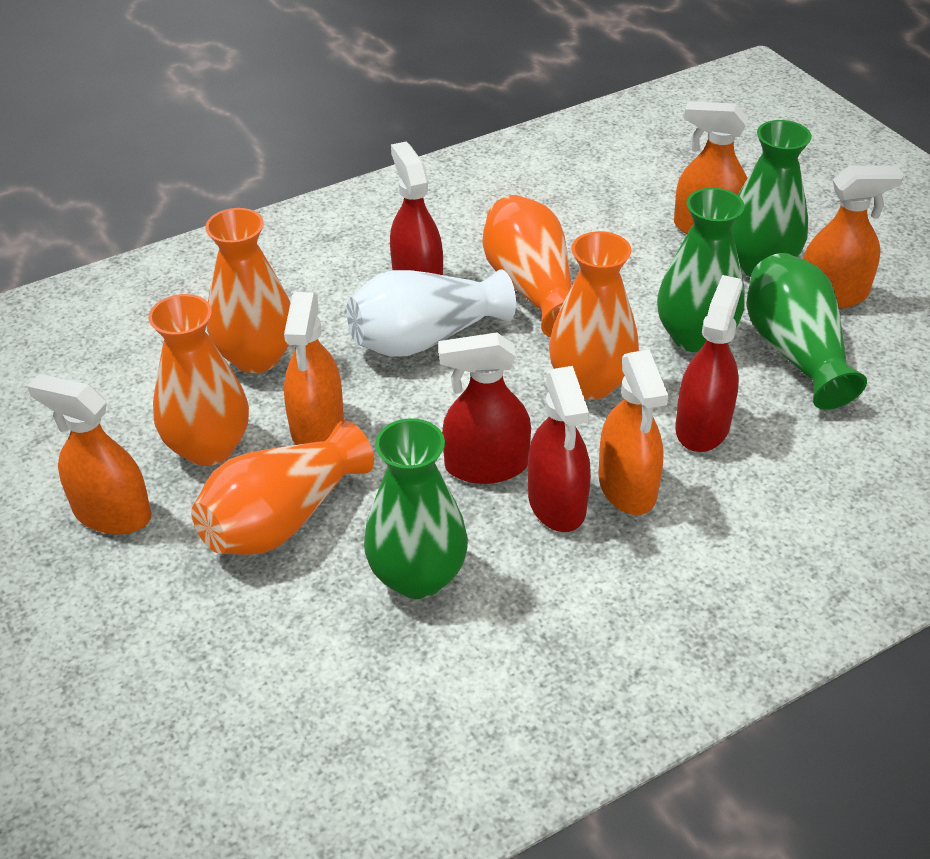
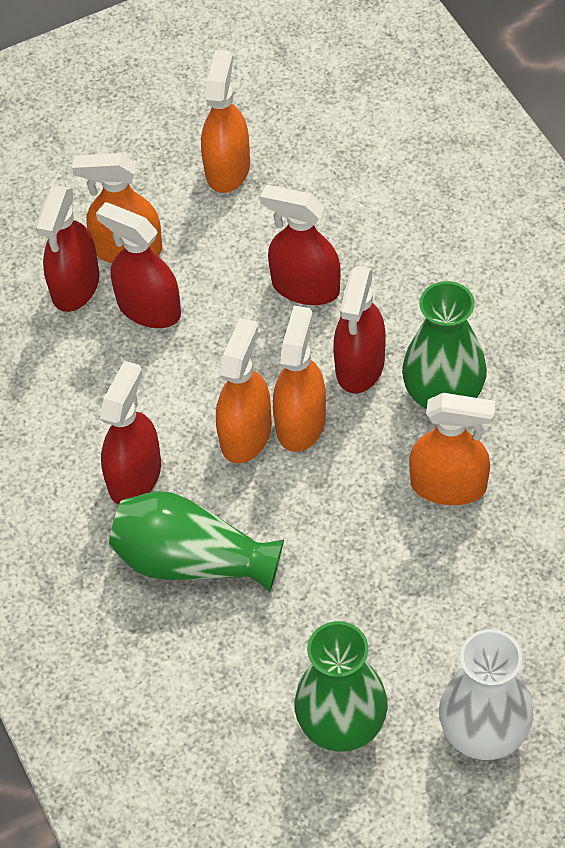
green vase: [364,418,468,599] [657,188,745,353] [731,120,812,277] [747,253,867,410] = 4 -> [109,491,284,592] [294,621,388,752] [402,281,487,409] = 3
orange vase: [148,294,249,466] [191,420,374,555] [205,208,290,373] [482,195,571,337] [549,231,639,399] = 5 -> none = 0
red spray bottle: [390,142,443,275] [438,332,531,484] [528,366,591,532] [675,275,743,452] = 4 -> [36,186,99,312] [96,202,181,328] [100,361,161,505] [260,185,341,305] [334,266,385,393] = 5

